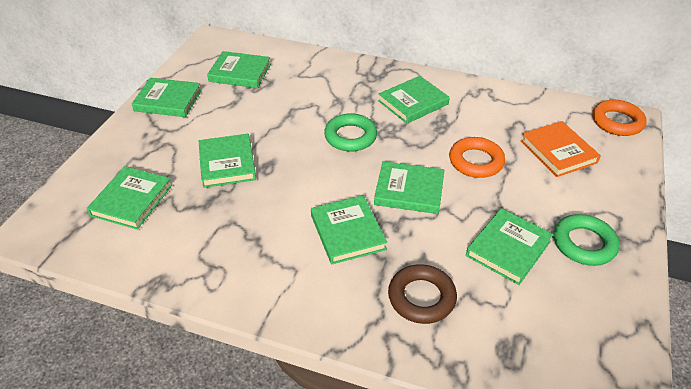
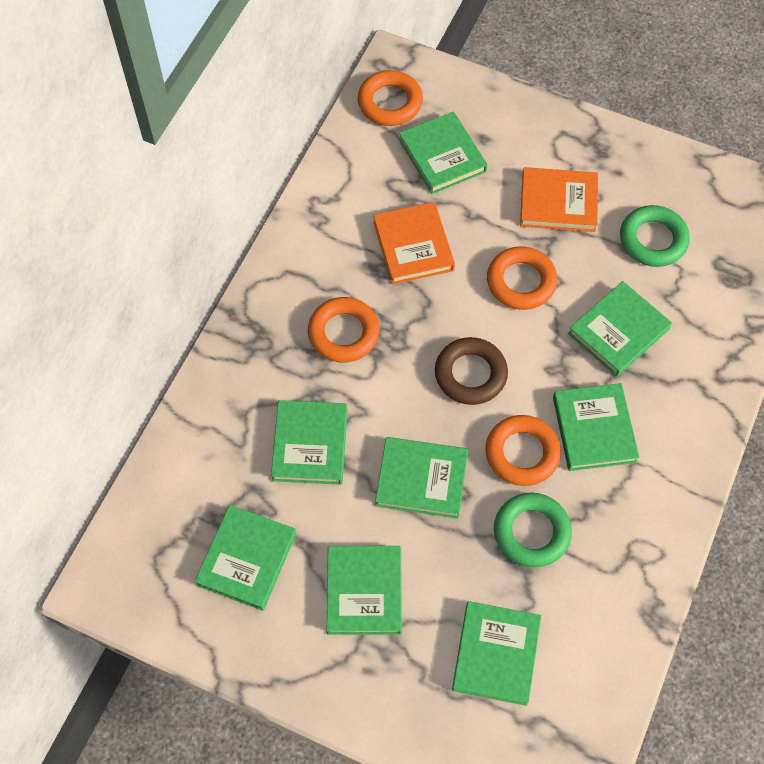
orange book: [520,121,601,177] = 1 -> [373,202,455,285] [520,167,598,232] = 2
orange ring: [449,137,505,178] [592,100,647,136] = 2 -> [308,297,380,363] [357,70,423,126] [485,415,561,486] [487,246,557,310] = 4

